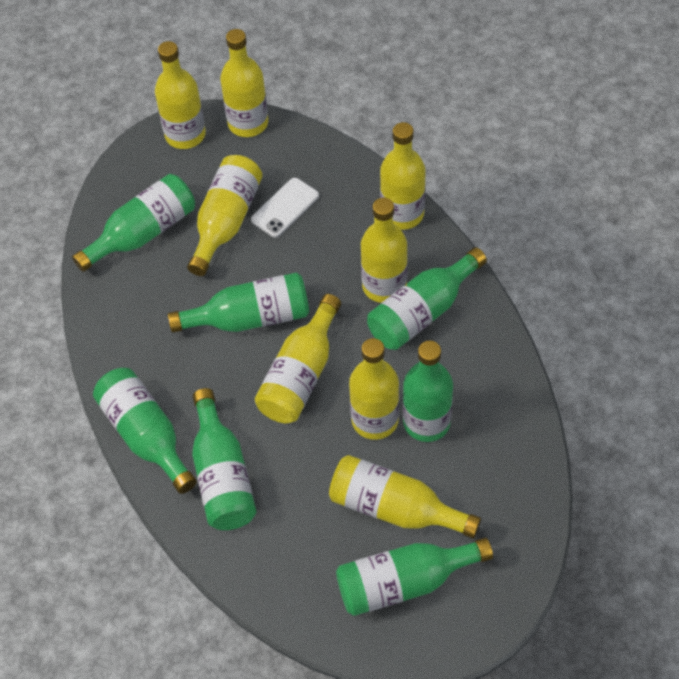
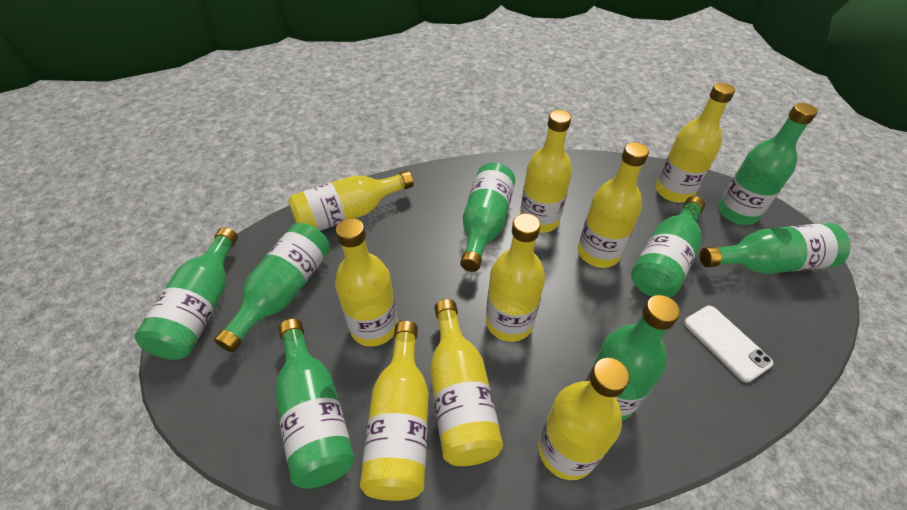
green bottle: [72,174,195,272] [93,368,197,494] [168,272,309,333] [192,388,257,530] [336,537,493,616] [367,247,487,350] [403,341,453,442] = 7 -> [134,227,238,360] [214,223,330,352] [275,319,355,489] [460,163,515,272] [584,295,680,421] [631,196,705,298] [700,223,851,274] [718,103,818,225] = 8
yellow bottle: [155,41,206,149] [187,155,263,276] [220,29,269,137] [255,294,341,423] [329,455,481,539] [349,338,399,440] [361,198,408,303] [380,122,426,230] = 8 -> [288,171,414,231] [335,218,398,347] [360,321,429,501] [430,299,503,466] [486,213,545,342] [520,110,572,233] [538,358,630,480] [578,142,649,268] [656,83,735,203] = 9

